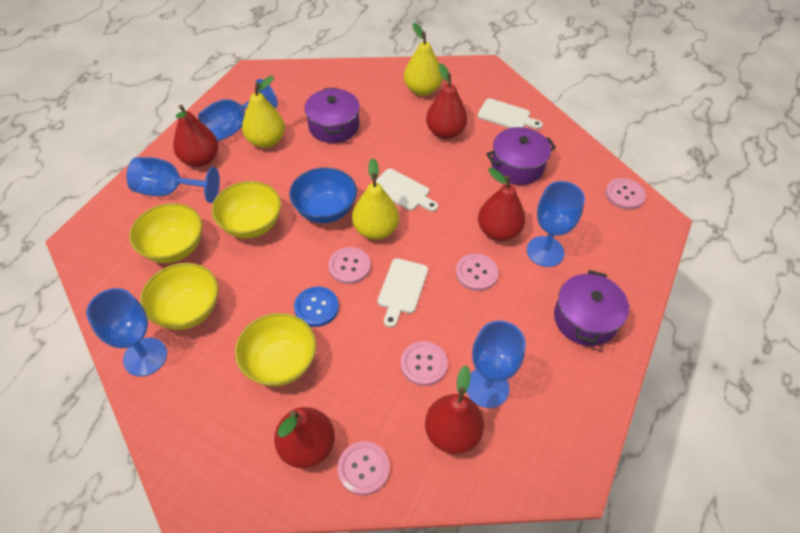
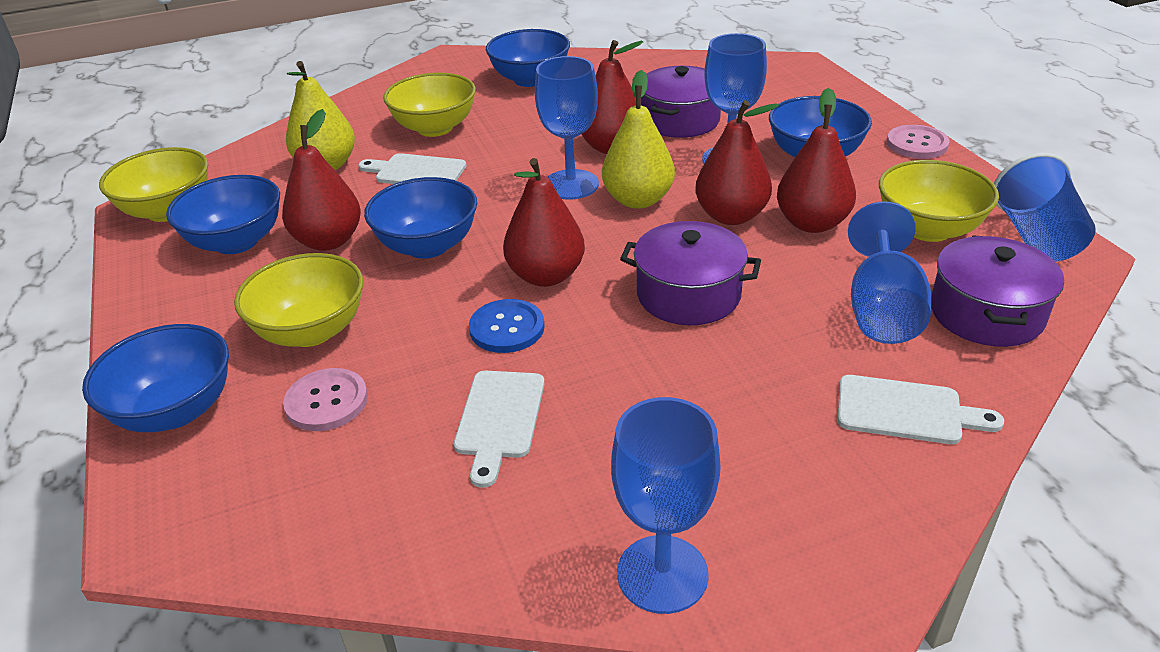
blue bowl: [289,167,357,223] = 1 -> [82,324,229,432] [166,175,280,254] [364,177,477,259] [486,29,570,87] [769,96,872,157] = 5
blue cup: none = 0 -> [994,153,1096,262] = 1
blue goblet: [86,288,167,376] [127,157,220,203] [198,79,278,141] [466,321,526,408] [527,181,585,267] = 5 -> [535,56,599,200] [611,397,721,614] [702,33,767,164] [848,201,931,344] = 4
pink button: [328,247,371,284] [337,441,390,495] [401,341,448,386] [456,254,499,291] [605,178,646,210] = 5 -> [283,368,368,431] [887,125,949,159] = 2
yellow pear: [242,76,285,148] [352,158,399,240] [404,23,443,96] = 3 -> [286,61,355,170] [602,70,675,209] = 2

